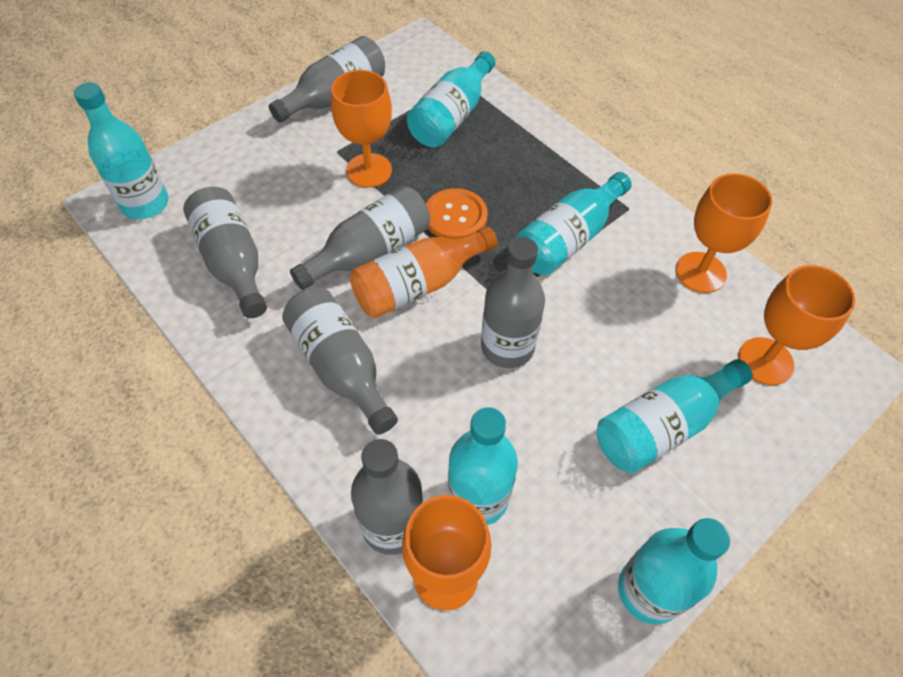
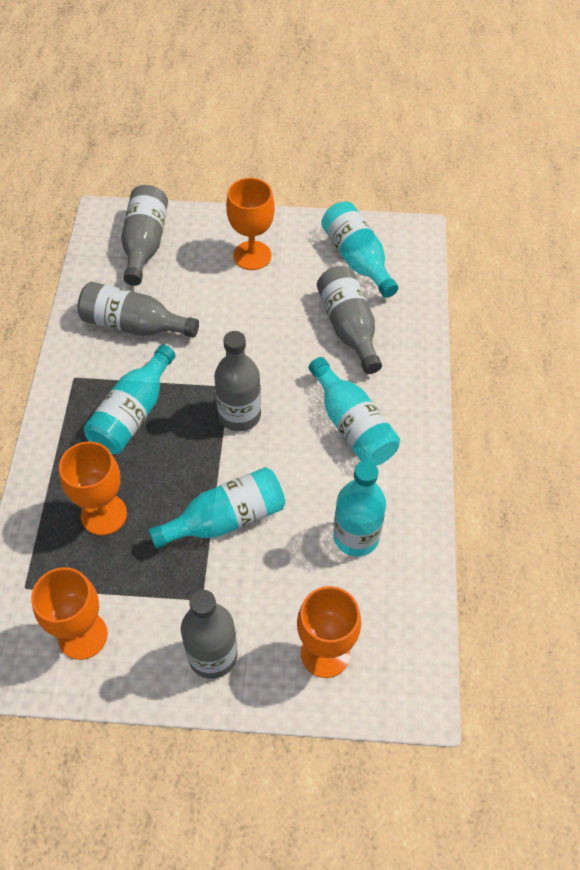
grey bottle: [183,187,267,318] [269,36,385,123] [282,288,398,435] [290,186,430,290] [351,439,423,555] [481,237,545,368] = 6 -> [77,282,199,337] [121,185,168,286] [181,590,237,679] [214,331,261,432] [317,266,382,374] = 5
orange bottle: [350,226,498,318] = 1 -> none = 0
orange button: [426,188,487,240] = 1 -> none = 0
turquoise bottle: [74,82,168,219] [407,51,495,147] [448,407,518,525] [516,172,632,275] [597,359,753,473] [618,518,730,625] = 6 -> [84,345,175,454] [148,467,285,549] [309,357,400,466] [321,202,399,298] [333,461,386,556] = 5

